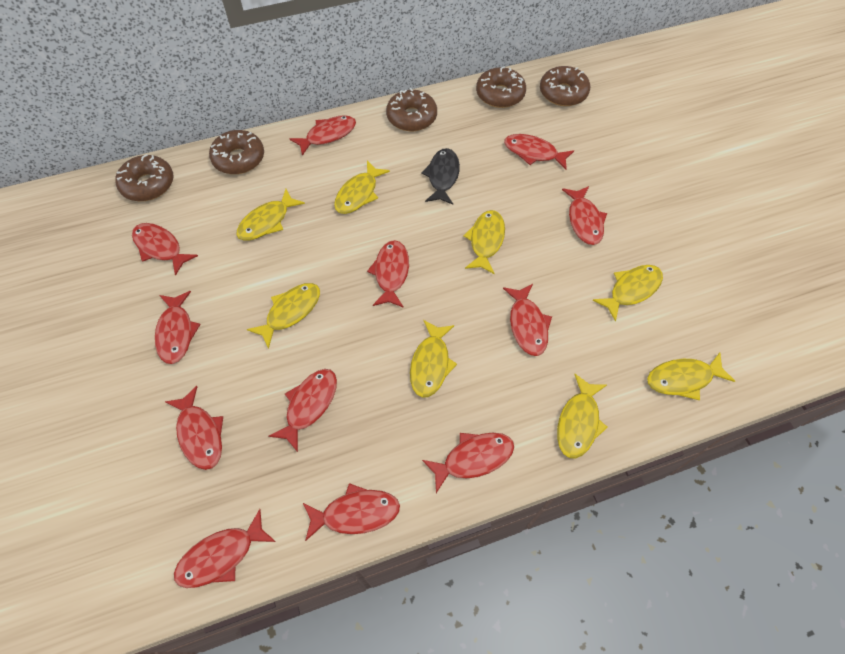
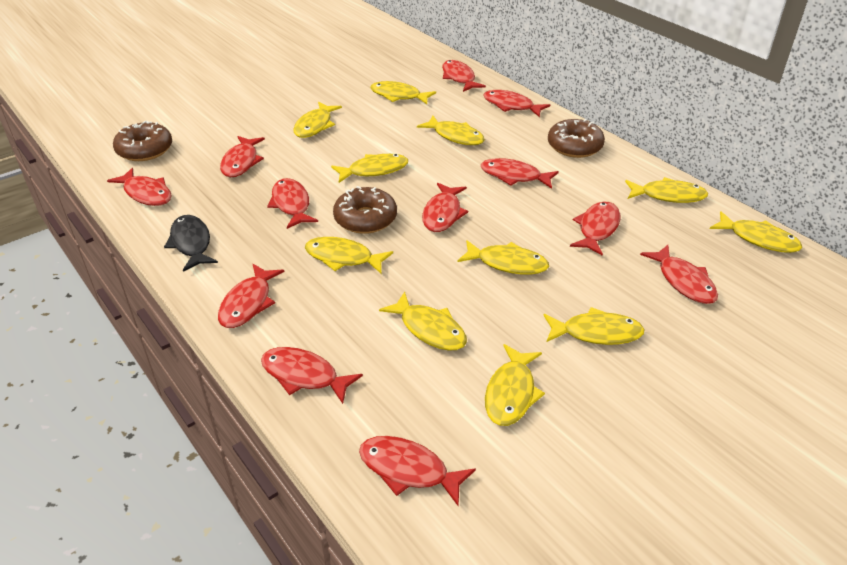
brown donut: [115,154,174,201] [209,130,264,174] [386,88,437,131] [476,66,526,108] [540,66,590,106] = 5 -> [113,121,172,161] [333,186,397,234] [548,119,605,158] = 3
yellow fish: [236,189,305,240] [247,283,320,349] [334,161,390,214] [410,320,457,398] [463,210,505,274] [557,374,608,459] [593,265,663,322] [647,353,735,400] = 8 -> [294,102,342,138] [305,237,393,273] [331,154,408,183] [370,81,436,104] [379,292,467,351] [417,116,485,145] [458,240,549,275] [485,344,545,426] [543,307,645,345] [625,177,708,203] [710,211,802,253] = 11

